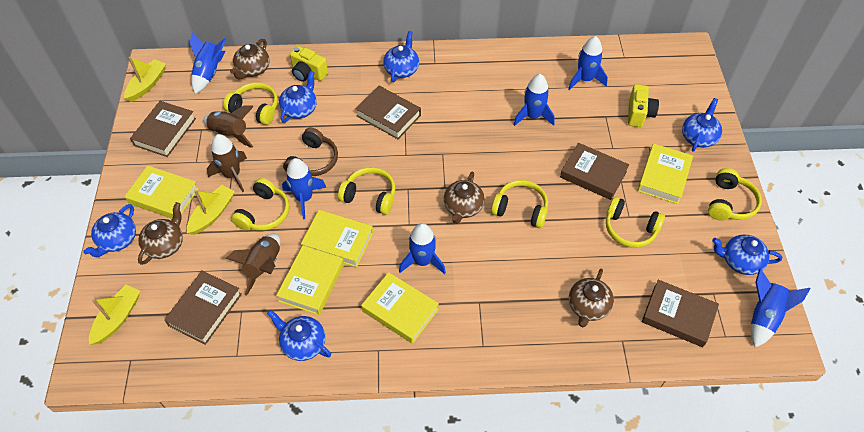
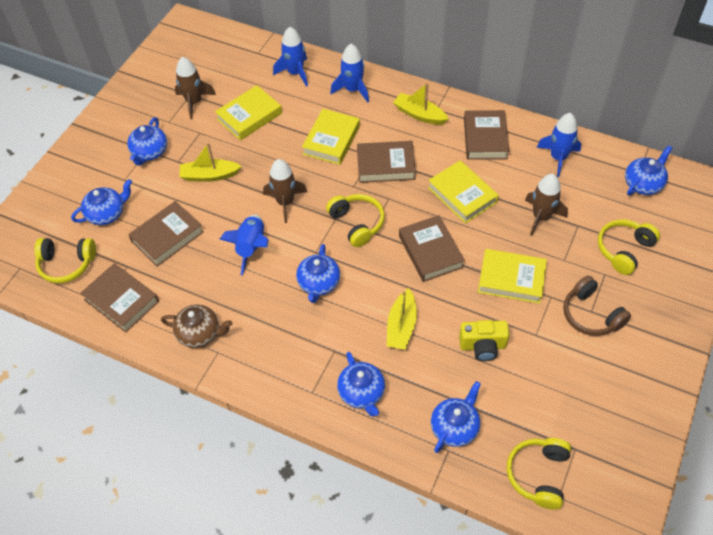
blue rocket: [190,33,226,94] [282,158,326,219] [399,223,446,274] [513,74,555,126] [568,36,608,90] [751,269,811,347] = 6 -> [220,215,268,276] [273,27,308,87] [330,44,369,102] [537,113,581,177] = 4
brown teapot: [138,202,183,265] [230,39,270,79] [444,171,485,224] [569,269,614,327] = 4 -> [161,305,233,348] = 1
yellow book: [124,165,199,219] [276,245,344,315] [301,210,373,267] [361,272,439,344] [637,144,693,204] = 5 -> [215,85,282,141] [302,109,360,165] [428,160,499,224] [478,249,547,304] = 4
yellow camera: [290,46,328,82] [628,84,659,127] = 2 -> [459,320,510,361] = 1
yellow headphones: [223,82,278,125] [231,178,290,231] [338,167,395,215] [491,180,548,228] [606,197,665,248] [708,168,762,221] = 6 -> [35,238,96,283] [326,194,385,247] [507,438,571,510] [598,219,660,275] = 4

